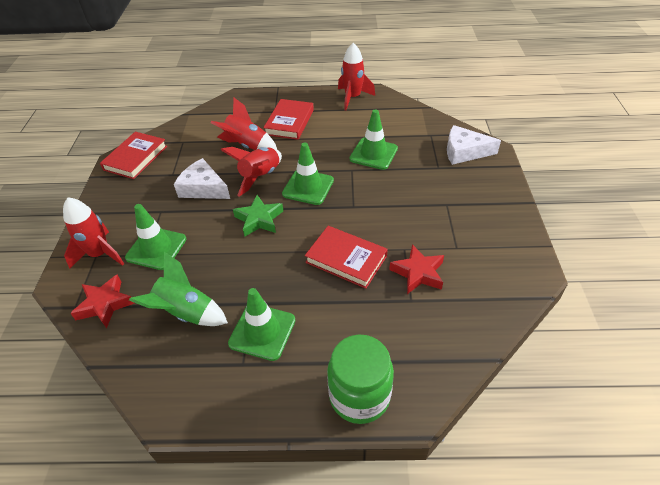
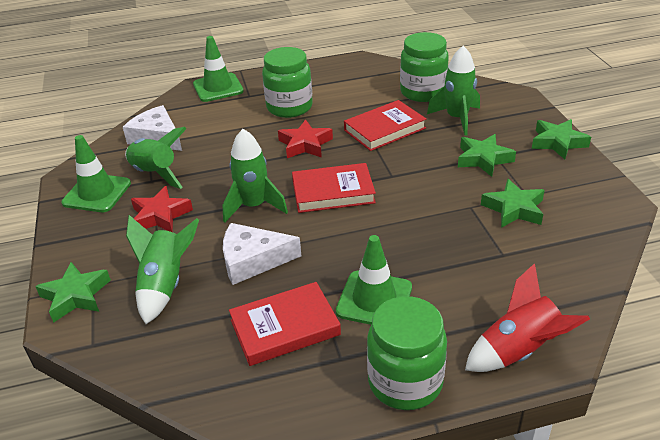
green jar: [327,335,394,424] = 1 -> [262,47,313,118] [367,296,447,410] [400,32,449,102] = 3
green rocket: [129,252,228,326] = 1 -> [125,127,187,189] [126,215,199,324] [223,129,288,223] [427,46,480,136] = 4
green star: [233,195,283,237] = 1 -> [35,262,111,322] [458,134,516,177] [481,179,545,228] [532,119,591,159] = 4
green traffic cone: [125,204,187,270] [228,288,295,361] [282,142,334,205] [350,109,398,170] = 4 -> [61,135,131,212] [193,36,244,102] [336,235,412,325] = 3
red rocket: [63,197,124,269] [210,98,277,150] [221,147,282,196] [338,43,375,110] = 4 -> [465,263,590,372] = 1

